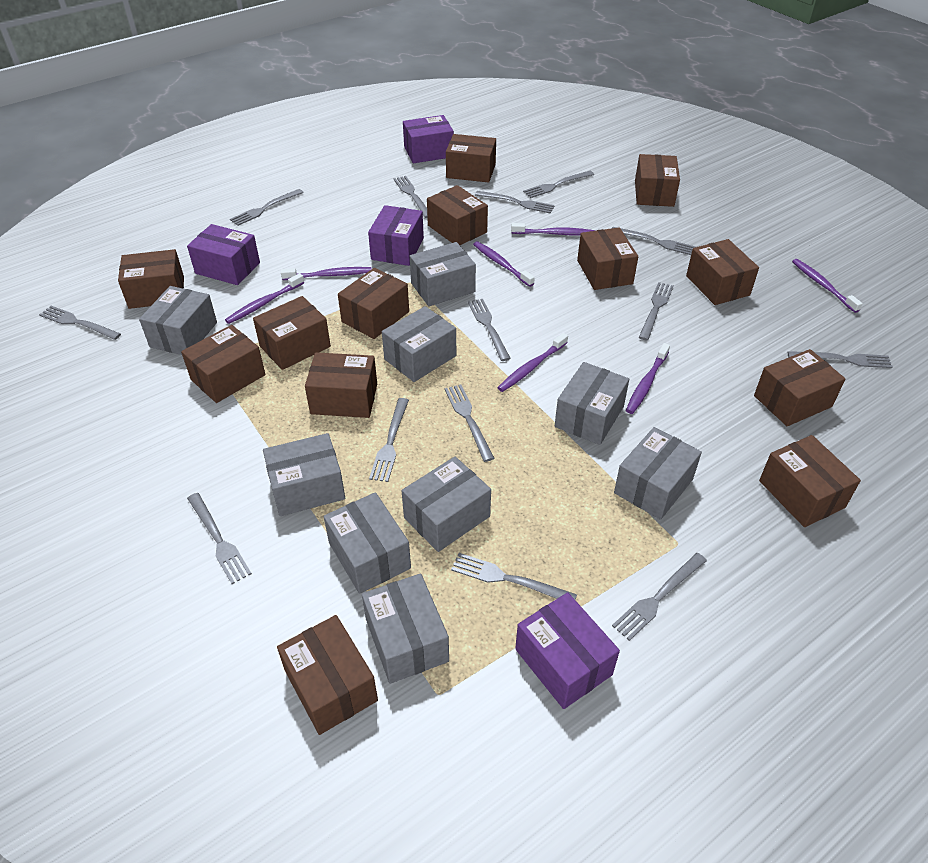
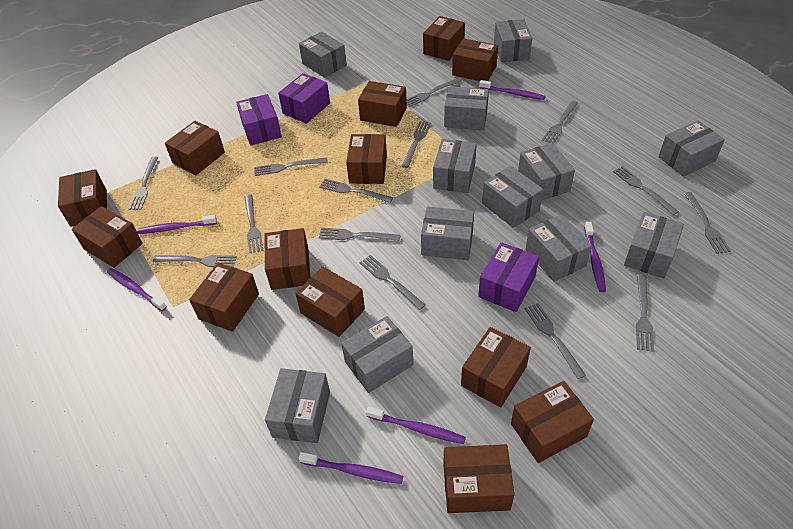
grey box: [139,286,217,355] [263,433,345,516] [323,492,411,594] [362,574,449,684] [382,306,456,382] [402,457,491,552] [410,242,476,306] [555,362,629,445] [614,427,702,520] = 9 -> [265,368,330,443] [299,32,347,78] [341,316,413,393] [421,207,474,260] [433,139,477,193] [444,86,489,130] [482,166,543,228] [494,19,532,62] [518,143,575,201] [525,215,592,282] [624,212,684,278] [658,121,725,177] = 12
purple box: [187,224,260,285] [368,205,424,266] [403,115,454,163] [515,592,620,709] = 4 -> [236,94,282,146] [278,73,330,124] [478,242,539,312] = 3
purple toothbrush: [225,273,304,324] [281,267,371,280] [473,241,535,287] [497,333,568,392] [511,223,595,236] [626,343,670,414] [792,259,863,313] = 7 -> [107,268,167,311] [137,215,217,234] [298,452,403,484] [366,406,466,444] [479,80,546,100] [584,222,606,292] = 6

